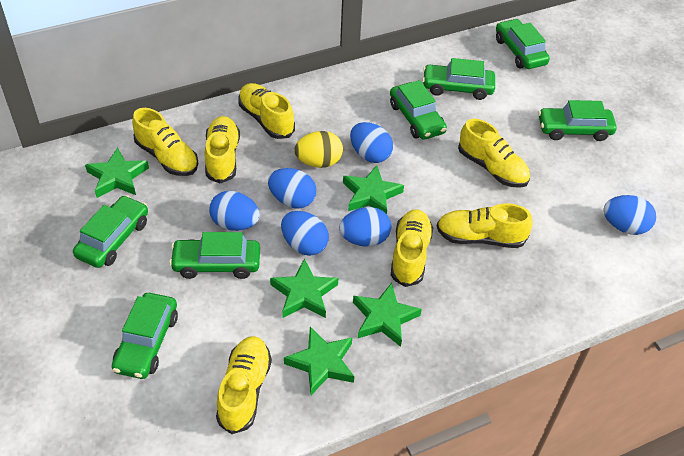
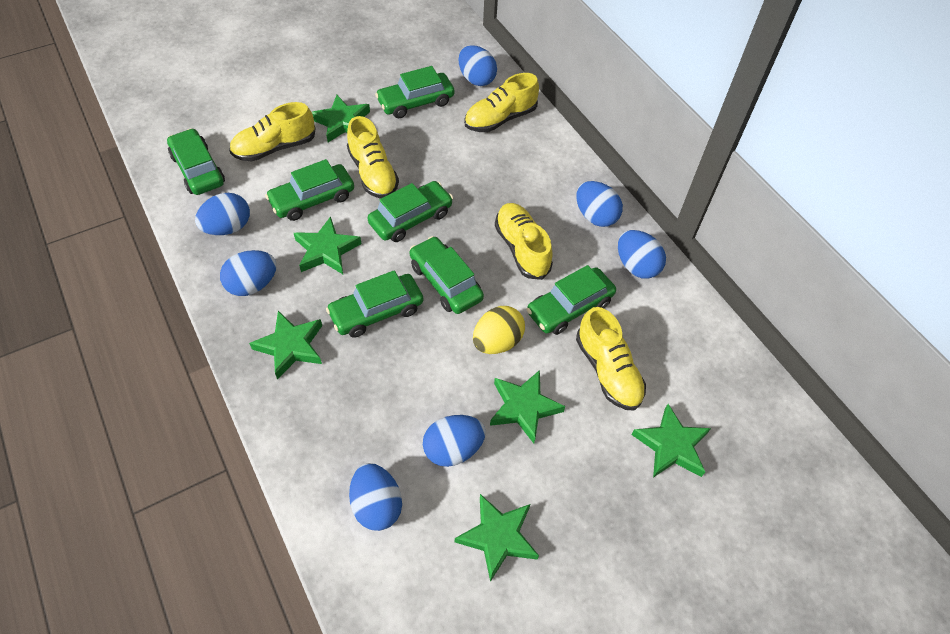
blue egg: [209,191,260,231] [268,168,316,209] [281,211,329,256] [339,207,391,247] [350,122,393,163] [603,195,656,235] = 6 -> [195,193,250,235] [220,250,277,296] [349,463,402,531] [423,415,486,467] [459,45,497,86] [576,181,623,227] [618,230,666,279] = 7
green star: [85,147,149,198] [270,259,338,318] [284,327,354,395] [343,165,404,214] [353,283,422,347] = 5 -> [249,311,322,380] [294,216,361,274] [312,95,370,142] [455,494,539,582] [490,370,565,443] [632,404,711,478] = 6
yellow shoe: [132,108,198,176] [204,116,240,183] [216,336,272,434] [238,83,295,139] [391,209,433,287] [437,203,533,248] [458,119,530,188] = 7 -> [229,102,315,162] [347,116,399,198] [464,73,539,132] [495,203,553,280] [576,307,646,411] = 5

